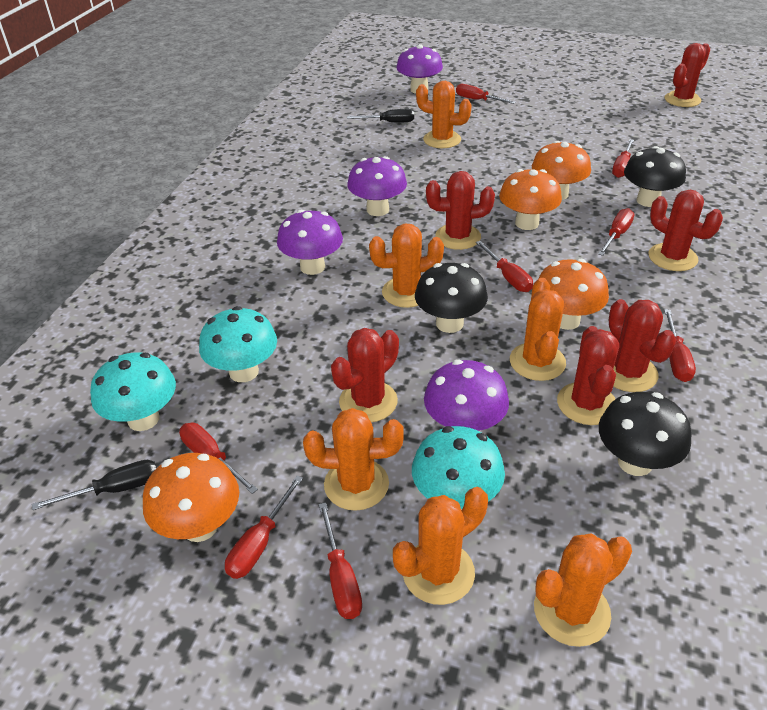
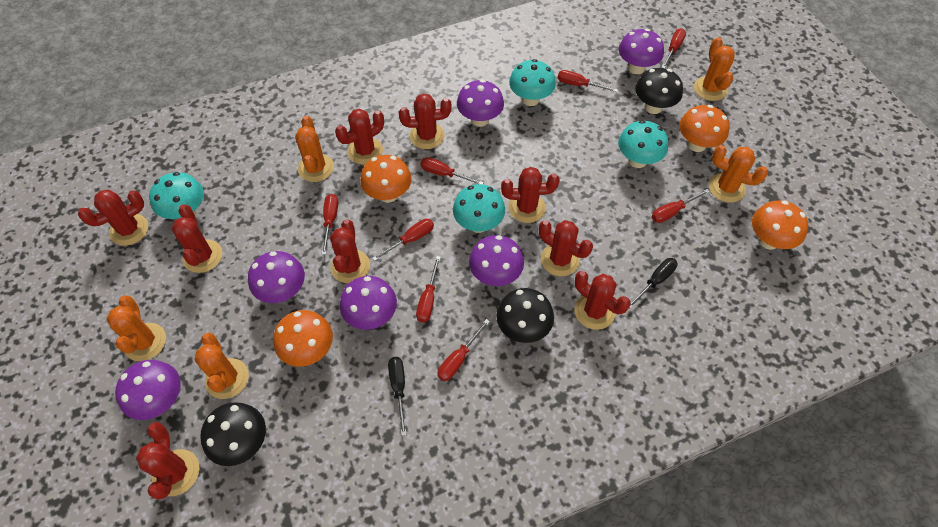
orange cactus: [303,408,404,511] [369,223,444,308] [393,487,488,605] [416,81,472,148] [510,278,566,381] [534,534,632,647] = 6 -> [106,295,166,361] [194,333,249,399] [295,116,334,182] [694,37,735,101] [708,145,768,203] = 5
purple mushroom: [277,210,343,275] [347,156,407,216] [396,44,443,94] [424,360,509,432] = 4 -> [115,360,181,420] [248,251,305,303] [340,276,397,330] [457,79,504,127] [469,235,524,286] [619,29,664,74] = 6
red cactus: [331,328,399,422] [426,171,495,250] [557,326,619,425] [609,299,676,392] [648,190,723,271] [665,43,710,107] = 6 -> [78,190,148,246] [136,422,199,500] [172,204,222,273] [330,219,370,283] [335,109,384,165] [399,93,452,149] [501,167,560,223] [539,220,593,276] [574,271,631,330] = 9
turquoise mushroom: [90,352,176,431] [199,306,277,382] [412,426,505,510] = 3 -> [149,172,204,219] [453,184,505,233] [509,59,556,106] [618,120,668,168] = 4

